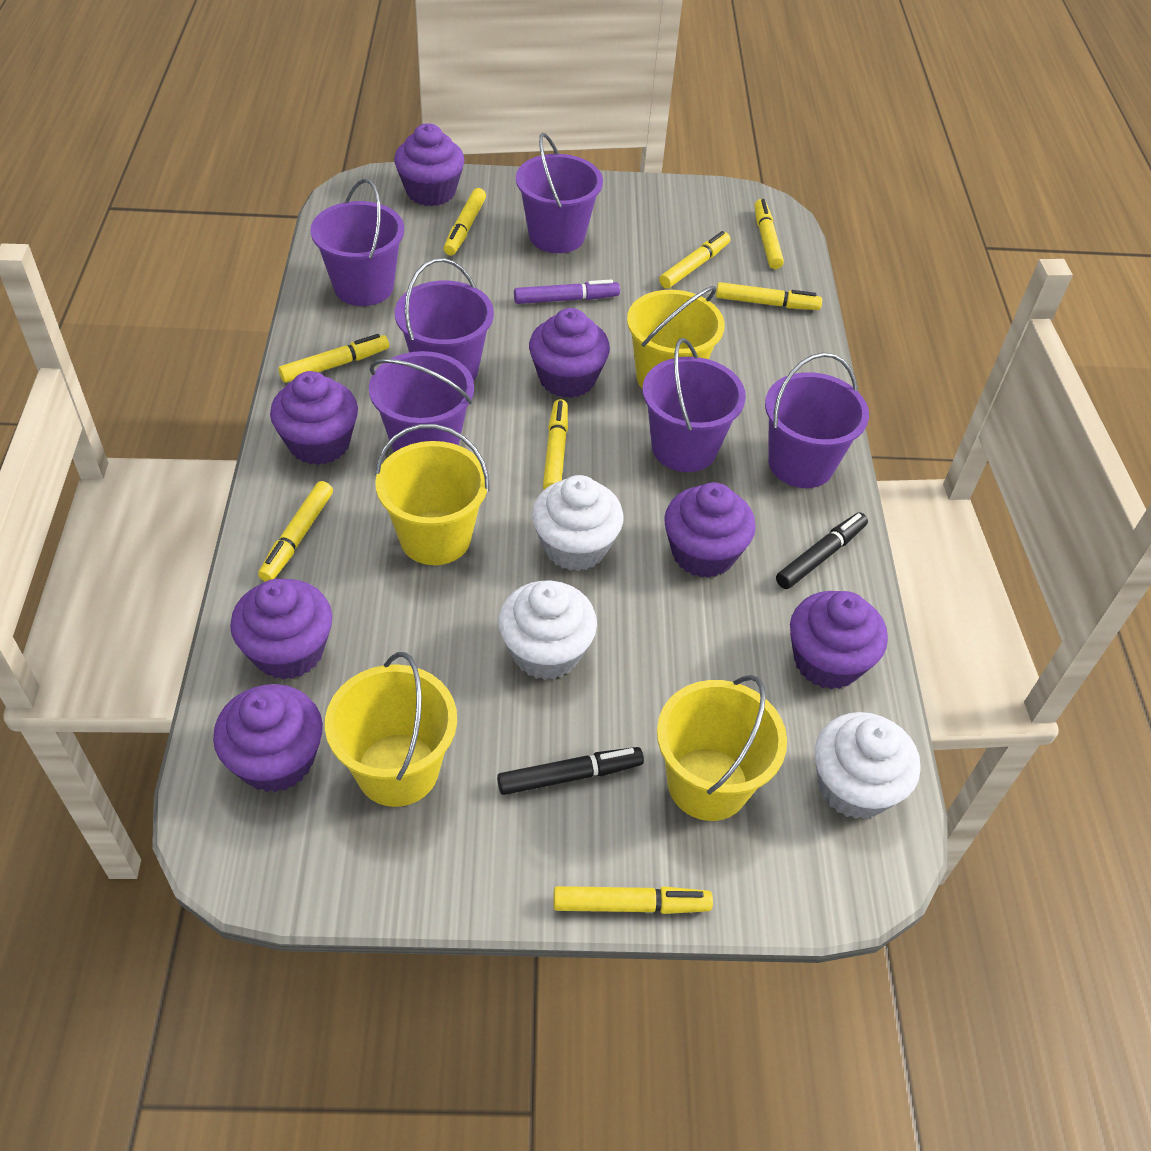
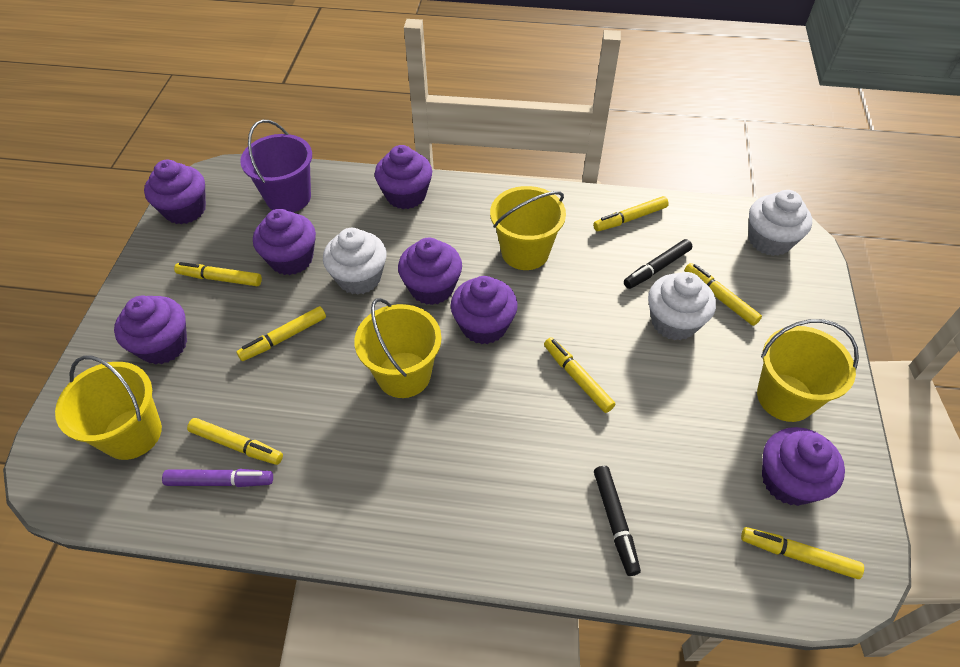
purple bucket: [310,178,404,306] [369,351,474,452] [395,258,494,381] [516,133,603,253] [643,338,746,472] [765,353,869,488] = 6 -> [240,120,312,212] = 1
yellow marker: [258,481,333,582] [278,334,389,383] [444,188,486,255] [543,399,568,489] [553,886,713,914] [659,231,730,289] [716,282,822,310] [754,199,784,269] = 8 -> [174,262,262,286] [187,418,283,465] [237,306,326,361] [544,337,615,413] [593,196,669,231] [684,263,762,326] [741,527,864,579] = 7

